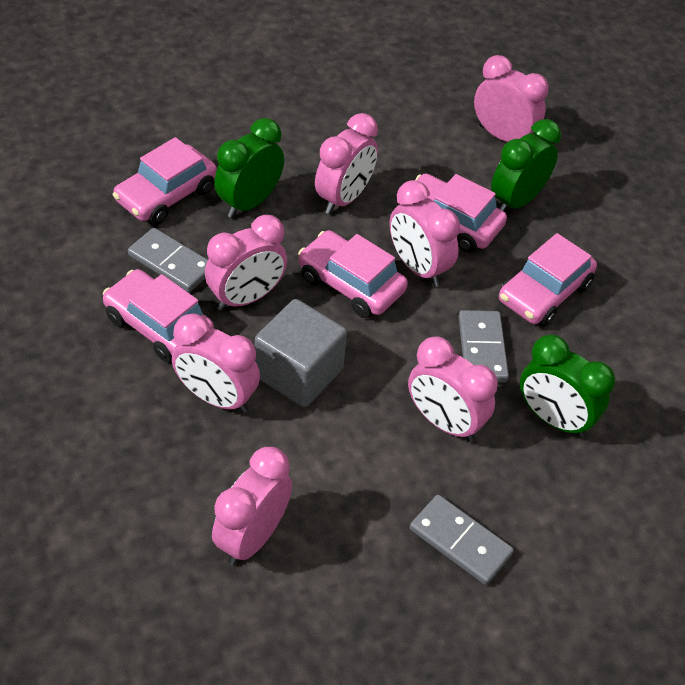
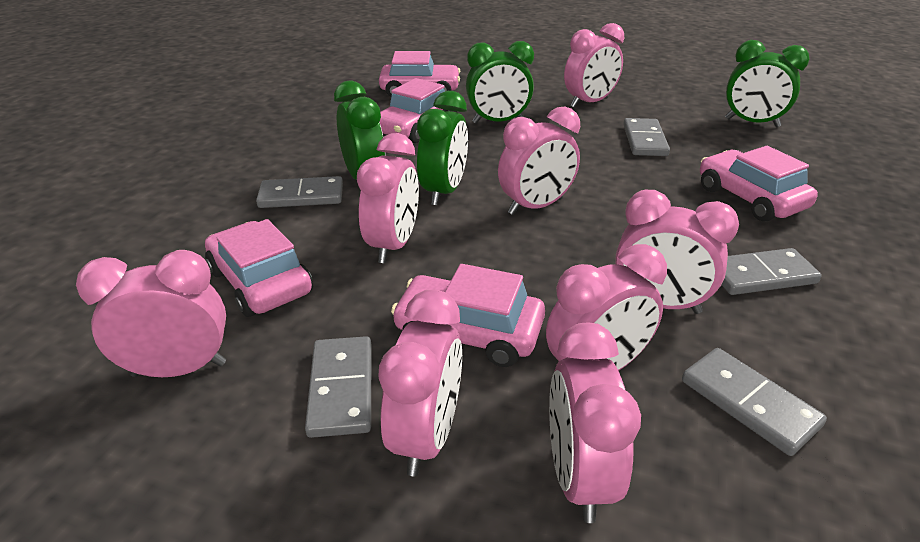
green clock: [214,118,284,218] [491,119,561,212] [520,335,615,438] = 3 -> [334,80,385,180] [417,91,468,206] [466,41,534,124] [725,40,810,127] = 4
grey cube: [255,299,347,408] = 1 -> none = 0
grey domino: [128,228,208,292] [410,495,514,585] [459,310,509,382] = 3 -> [256,176,343,208] [305,336,372,438] [623,118,670,156] [682,348,827,456] [722,248,822,295] = 5
pink clock: [172,313,260,413] [205,215,287,311] [212,447,292,565] [315,113,378,214] [390,180,460,287] [408,337,498,442] [474,55,549,142] = 7 -> [76,250,226,377] [357,133,419,264] [378,290,462,476] [498,106,580,215] [546,244,667,371] [549,322,641,523] [564,23,624,108] [615,190,739,314] = 8

